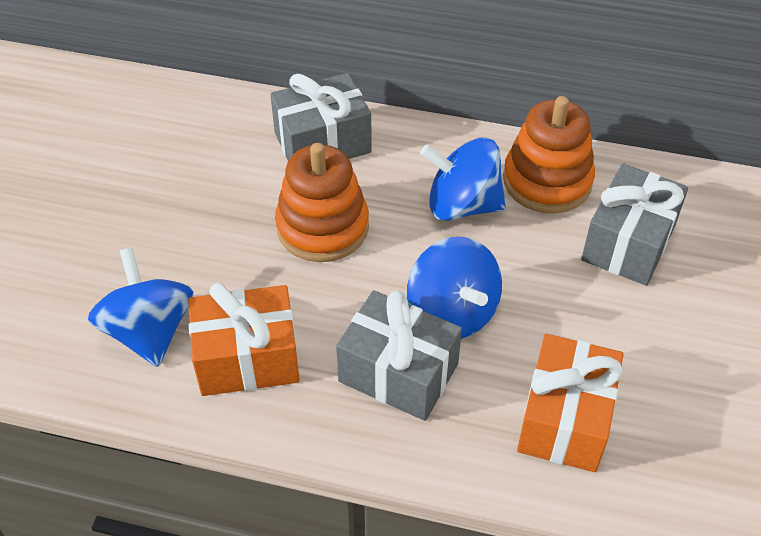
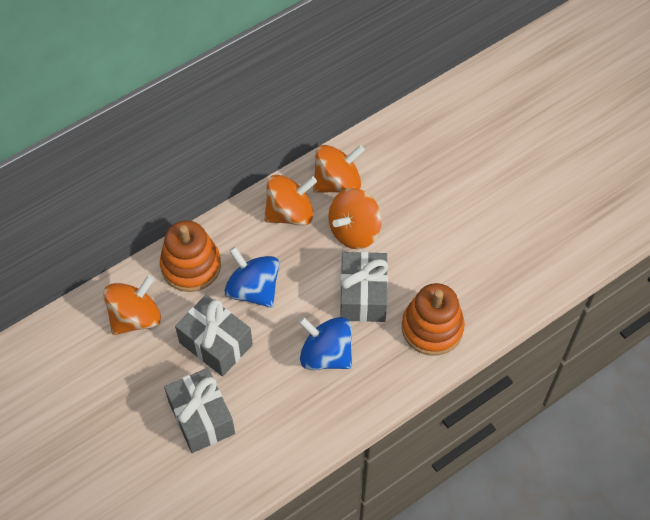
blue spinning top: [88,247,194,367] [407,237,502,339] [420,137,506,221] = 3 -> [224,247,279,308] [298,317,352,370] = 2
orange gift: [188,283,300,396] [517,334,624,472] = 2 -> none = 0
orange spinning top: none = 0 -> [103,275,161,335] [264,175,317,226] [313,145,365,193] [329,188,382,249] = 4

